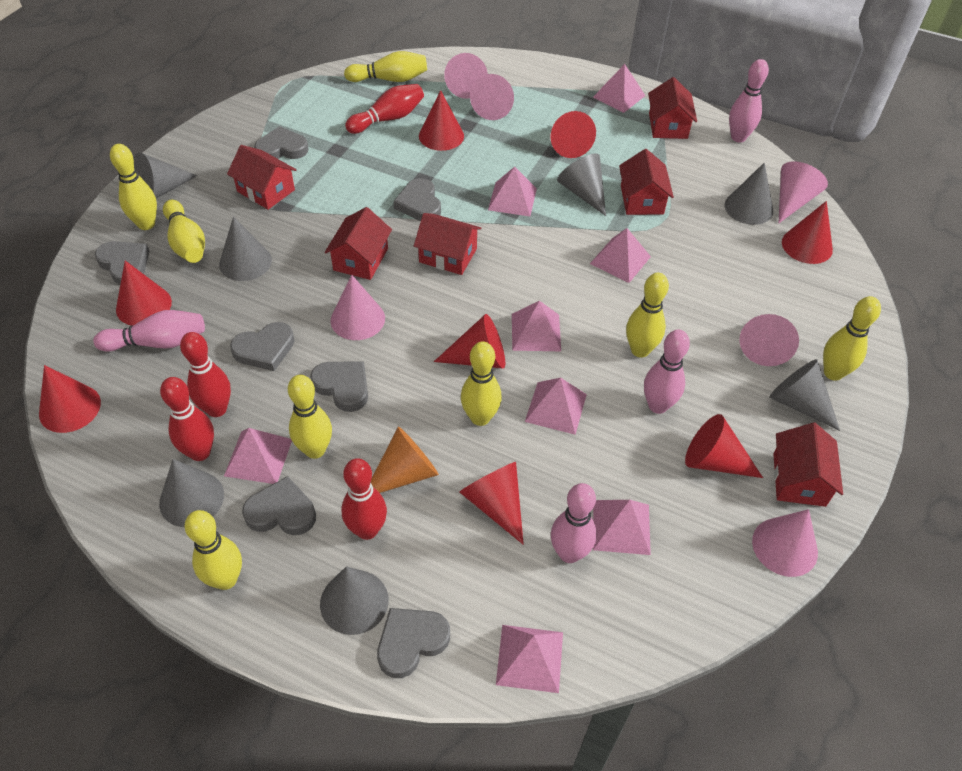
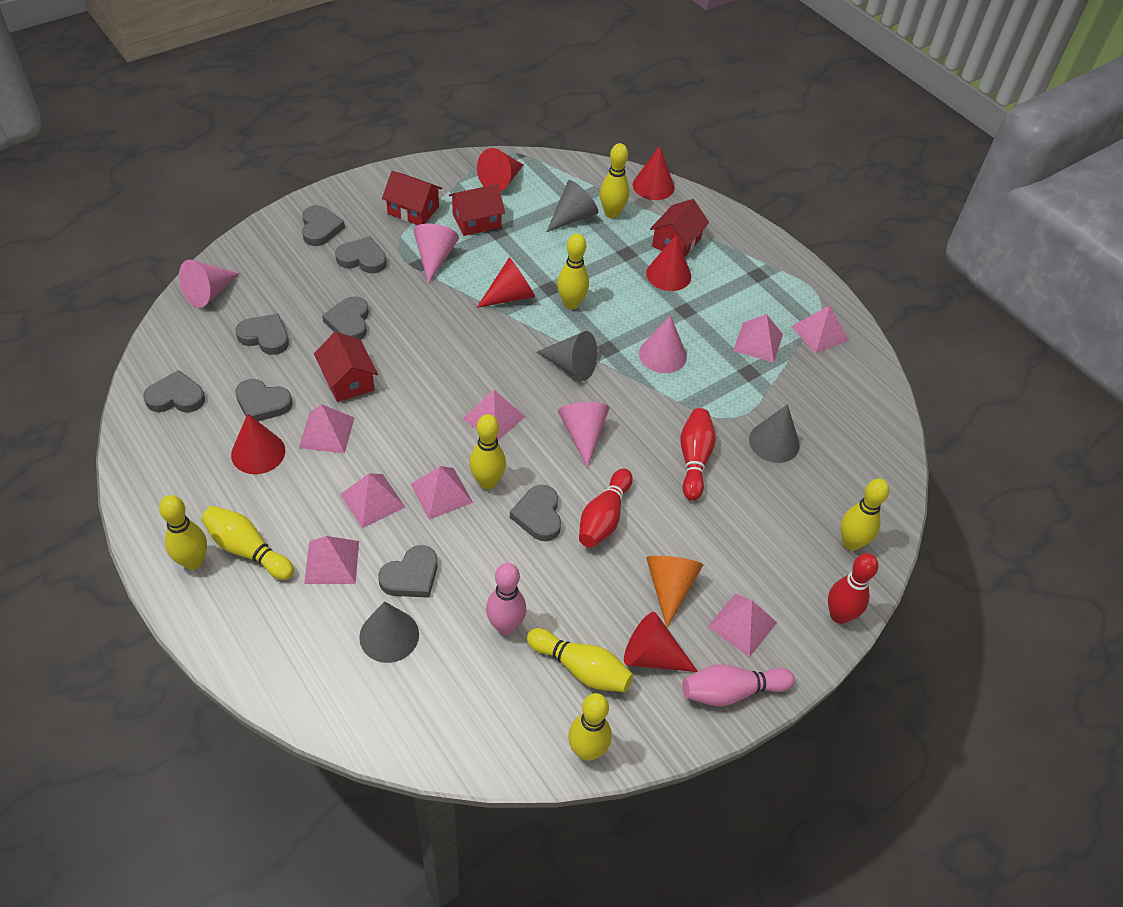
grey cone: [134,152,197,199] [159,459,224,527] [219,216,272,281] [320,566,389,635] [557,153,606,216] [725,163,773,225] [770,359,840,431] = 7 -> [359,601,419,663] [536,331,597,381] [547,180,599,232] [749,404,800,463] = 4
grey heart: [95,241,150,285] [230,322,295,371] [242,476,316,535] [254,126,309,159] [310,361,368,412] [377,608,450,678] [394,178,441,221] = 7 -> [143,370,205,413] [235,379,293,421] [236,314,289,355] [302,205,345,246] [322,296,369,340] [335,236,387,273] [378,545,438,598] [510,485,561,541] = 8
pink bowling pin: [93,310,205,352] [551,483,597,563] [644,330,690,414] [729,59,769,142] = 4 -> [486,563,526,635] [682,664,795,706] = 2
pink cone: [330,275,385,340] [444,53,488,99] [470,74,514,120] [739,314,799,366] [752,509,818,577] [779,161,828,223] = 6 -> [179,260,240,308] [413,224,459,284] [558,402,609,469] [639,315,687,373] = 4
red bowling pin: [160,377,214,461] [180,332,231,417] [341,458,387,540] [345,84,424,134] = 4 -> [579,468,633,548] [680,408,716,501] [828,553,878,624] = 3
red cone: [39,365,101,433] [116,261,172,325] [419,90,464,151] [434,314,505,369] [459,462,524,544] [551,111,596,158] [685,414,763,478] [782,201,833,264] = 8 -> [231,414,285,474] [477,148,524,192] [477,257,535,308] [624,612,698,672] [633,146,675,200] [646,235,691,291] = 6
red house: [227,145,297,210] [325,207,392,280] [414,213,482,275] [619,149,674,215] [648,77,697,139] [774,422,843,507] = 6 -> [314,332,378,402] [382,171,442,225] [449,184,505,236] [650,199,709,257] = 4

